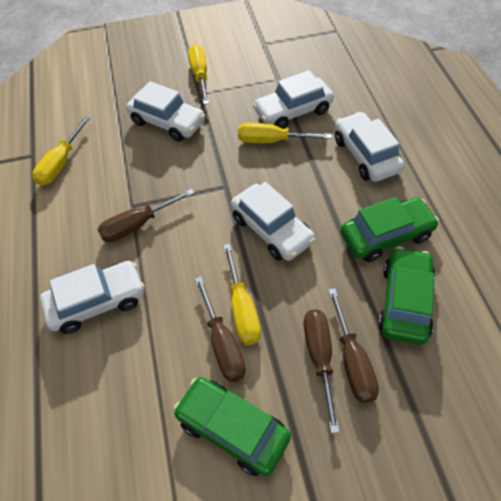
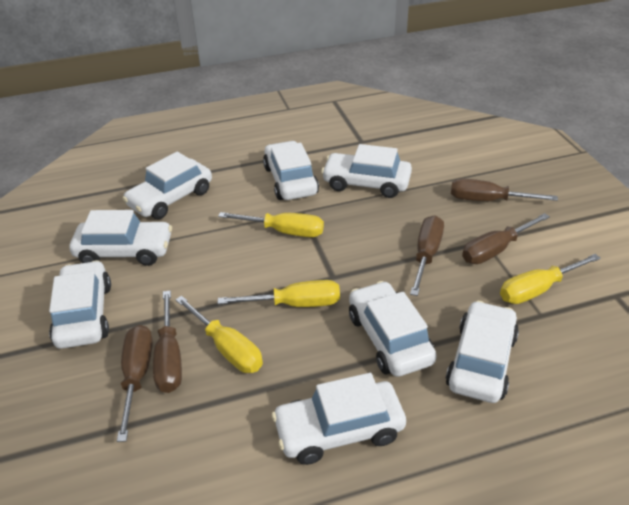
brown screwdriver: [97,188,194,242] [195,276,246,382] [304,309,340,433] [328,288,379,403] = 4 -> [117,325,153,442] [153,290,182,393] [410,215,444,296] [451,178,558,201] [462,213,550,264] = 5
green car: [173,377,291,476] [340,197,439,262] [378,247,436,345] = 3 -> none = 0
white car: [40,261,145,334] [126,81,206,142] [231,182,315,261] [253,70,334,129] [335,112,404,182] = 5 -> [49,260,111,349] [69,210,172,266] [122,152,212,219] [263,141,319,200] [272,373,406,465] [321,144,412,198] [349,281,437,377] [446,301,519,403] = 8

